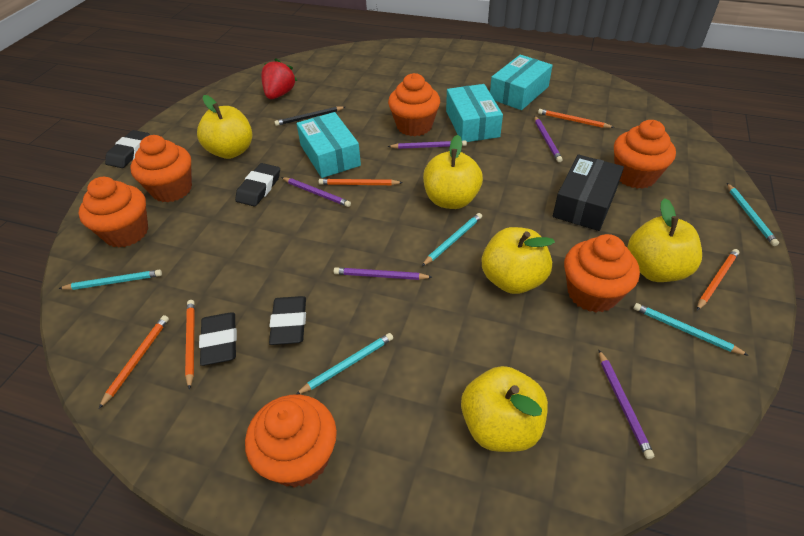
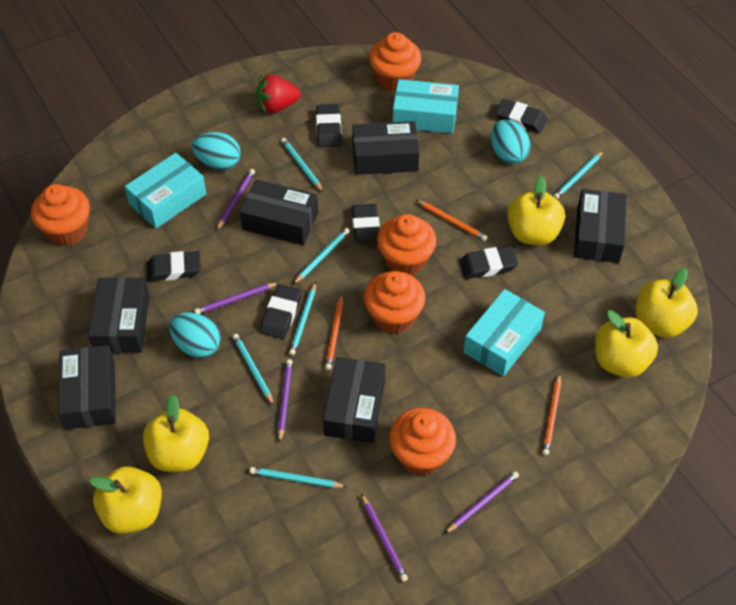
black box: [553,154,624,231] = 1 -> [58,345,116,430] [88,277,150,353] [240,179,318,245] [323,357,385,443] [352,121,419,175] [574,189,627,263] = 6
black eraser: [105,130,150,168] [199,312,237,366] [235,163,280,207] [269,296,306,345] = 4 -> [147,251,201,281] [260,284,302,339] [316,104,341,147] [352,204,380,241] [459,246,518,279] [495,99,547,133] = 6
black pencil: [274,107,345,126] = 1 -> none = 0
orange cupcake: [79,177,148,248] [131,135,192,202] [245,394,337,488] [388,73,440,136] [564,234,640,312] [614,120,676,189] = 6 -> [31,184,90,246] [364,271,426,334] [369,32,422,92] [377,214,436,275] [389,408,456,476] = 5
orange pencil: [99,315,169,409] [185,300,195,390] [319,179,403,185] [538,109,614,128] [697,249,739,310] = 5 -> [325,294,343,370] [416,200,487,241] [542,373,561,456] = 3
turquoise egg: none = 0 -> [169,313,221,358] [192,132,241,170] [491,119,531,164] = 3
turquoise pencil: [58,270,162,290] [295,333,393,395] [422,213,482,266] [634,303,749,356] [727,183,779,246] = 5 -> [233,334,274,406] [249,467,346,488] [281,138,323,192] [289,282,316,356] [293,228,350,284] [553,151,604,199] = 6

